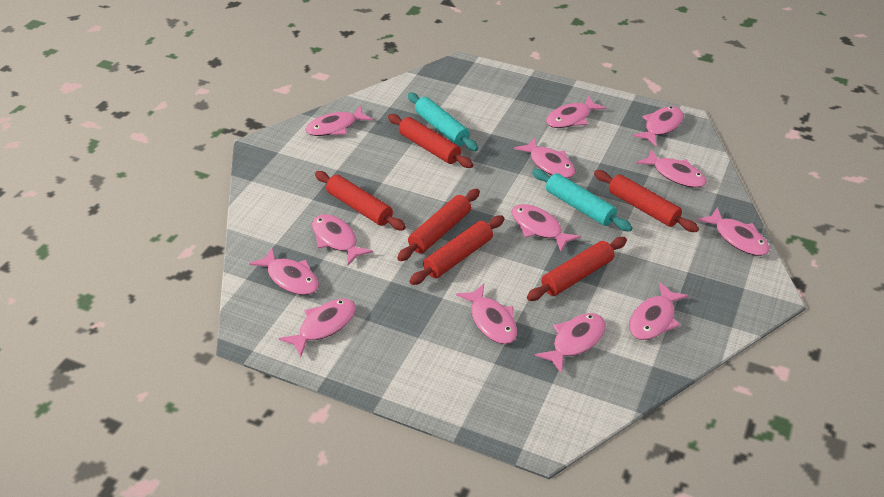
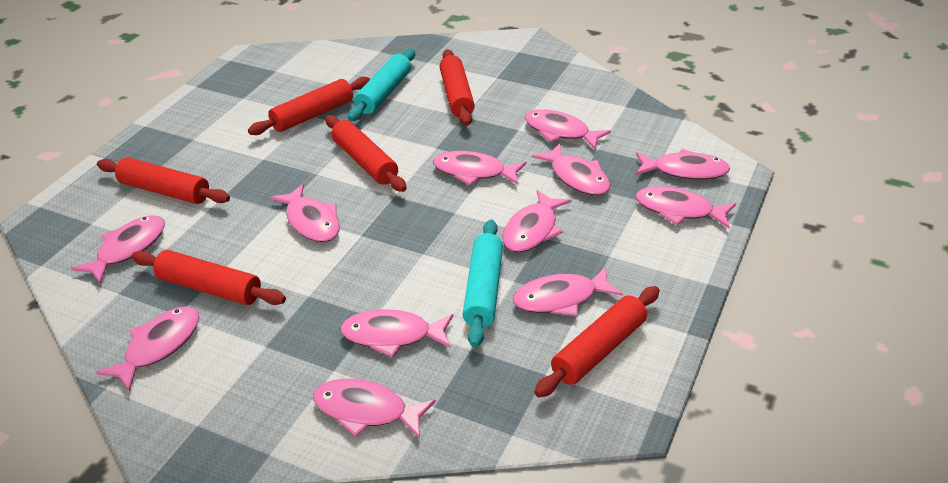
pink fish: [249,248,319,295] [279,299,356,357] [305,106,373,136] [312,214,373,265] [456,284,517,344] [512,204,581,251] [514,137,575,178] [535,313,606,374] [546,96,606,128] [629,282,689,340] [633,106,683,146] [636,149,707,188] [697,207,769,256] = 13 -> [71,215,165,284] [96,306,199,392] [270,184,340,242] [313,379,436,439] [340,309,453,357] [433,151,526,185] [503,190,572,252] [513,266,623,316] [524,109,611,149] [532,143,610,196] [636,149,730,180] [636,186,736,228] = 12

